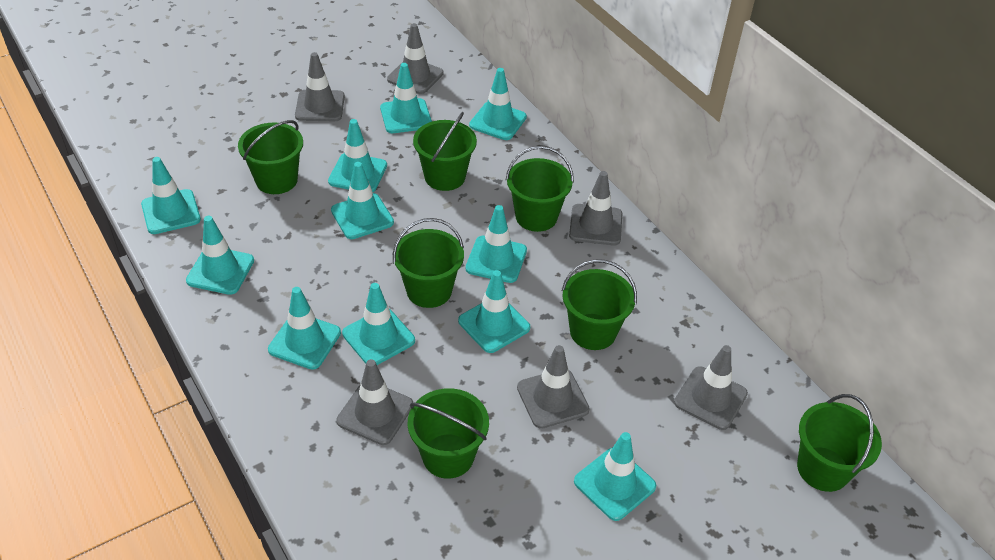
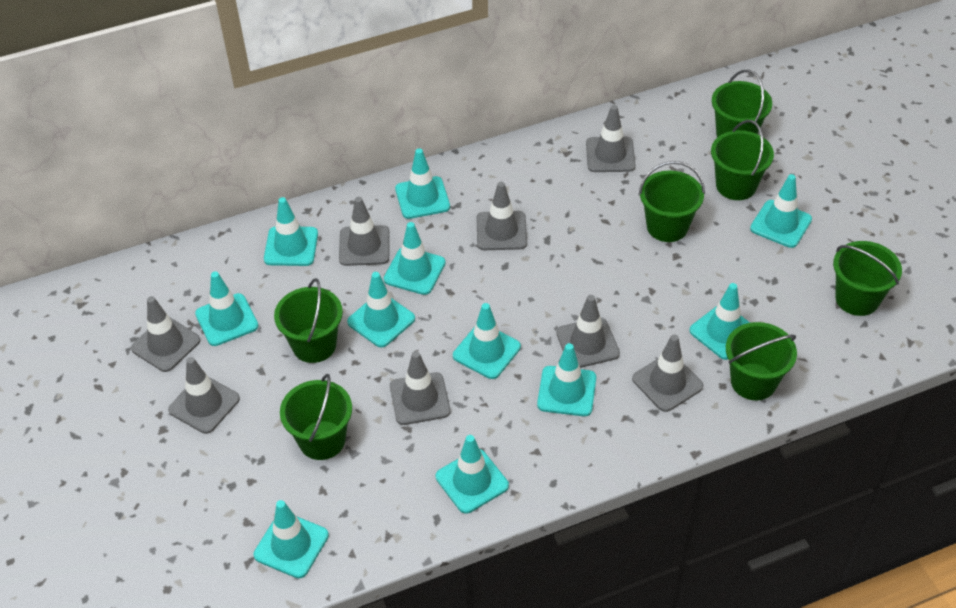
grey traffic cone: [295,52,345,121] [337,359,413,445] [387,23,444,94] [517,345,590,429] [569,171,622,245] [674,345,748,430] = 6 -> [131,296,200,372] [168,357,240,434] [339,197,390,266] [390,351,451,425] [476,182,527,250] [556,295,620,368] [586,105,635,172] [632,334,703,412] = 8

